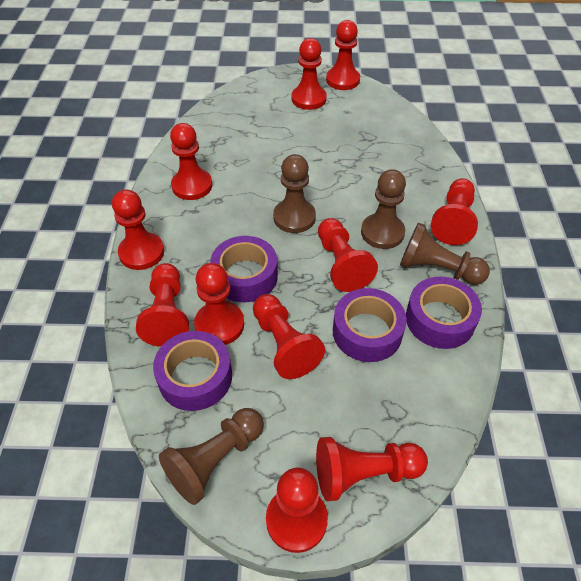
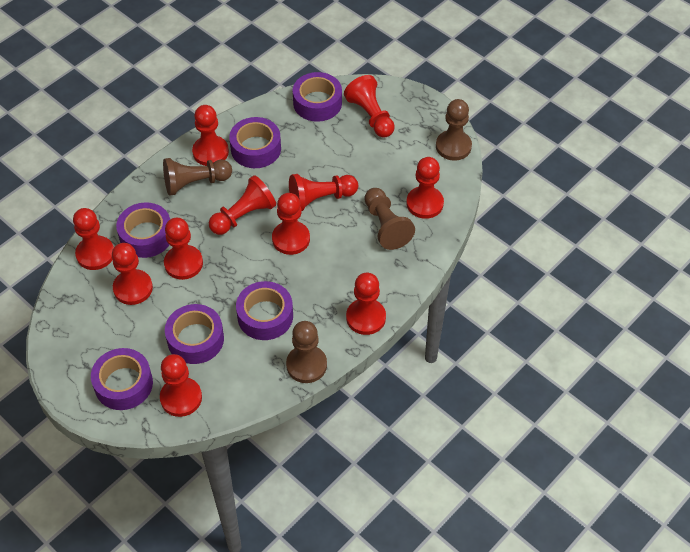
purple tape: [153,331,232,411] [210,236,278,302] [333,288,407,362] [406,277,482,349] = 4 -> [91,348,153,410] [116,202,170,258] [165,304,224,364] [229,117,281,168] [236,281,293,340] [293,72,342,122] = 6

